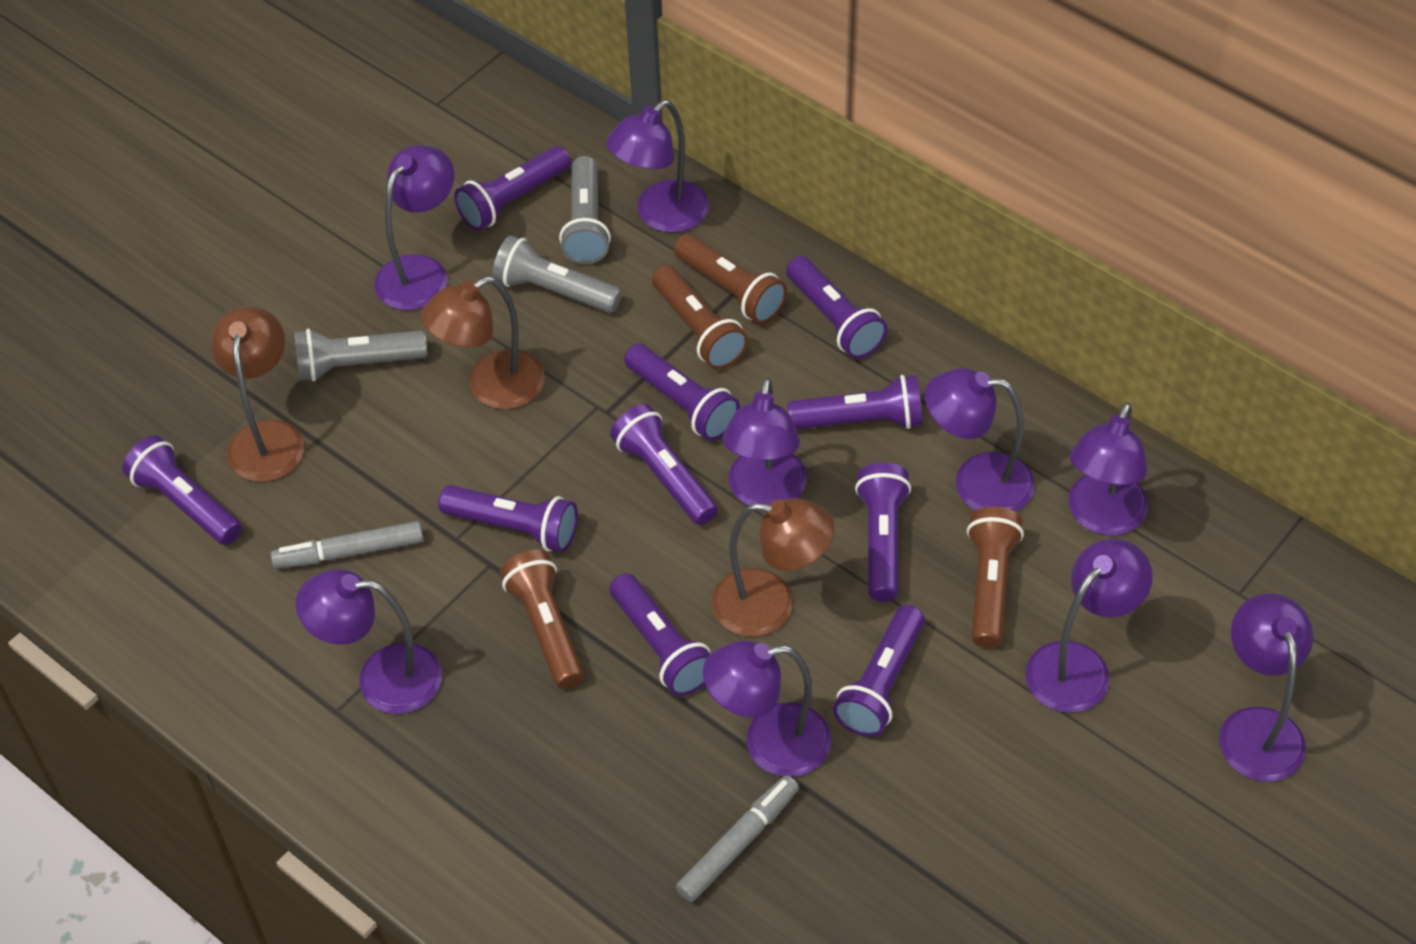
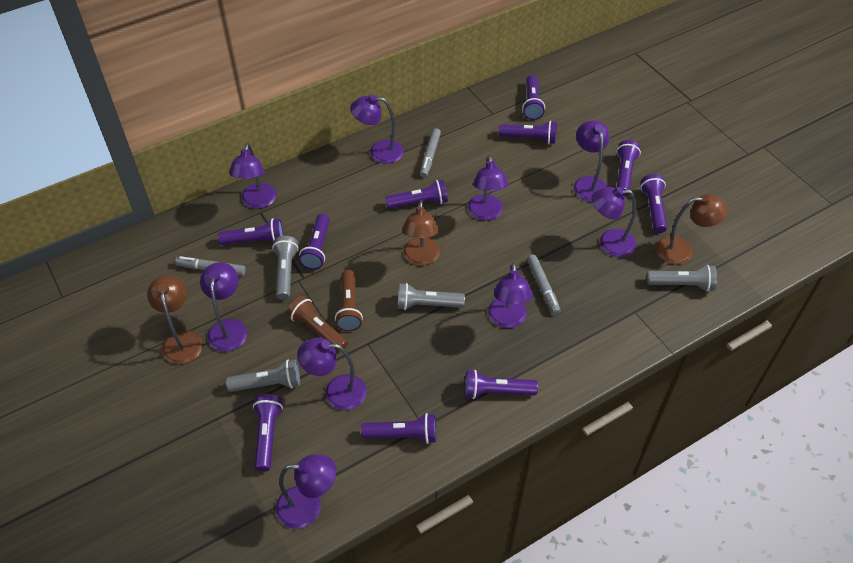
brown flashlight: [500,550,584,689] [652,265,748,369] [674,234,787,324] [967,506,1024,648] = 4 -> [287,296,348,352] [335,270,363,331] = 2
grey flashlight: [294,328,427,382] [493,235,622,313] [559,156,611,264] = 3 -> [226,359,300,392] [272,236,299,300] [398,283,465,310] [647,265,717,292] = 4
grey marker: [271,521,424,569] [676,775,799,902] = 2 -> [175,256,246,276] [420,128,441,178] [527,254,561,315] = 3

